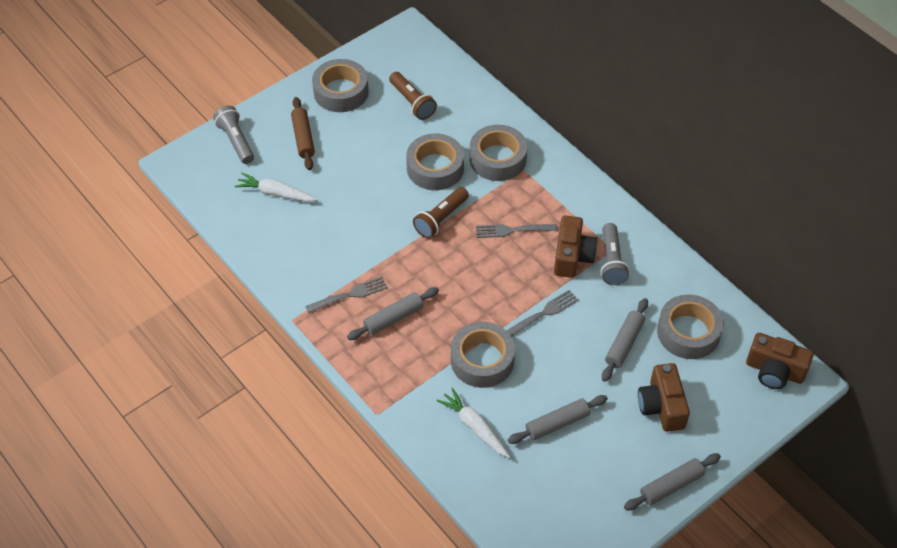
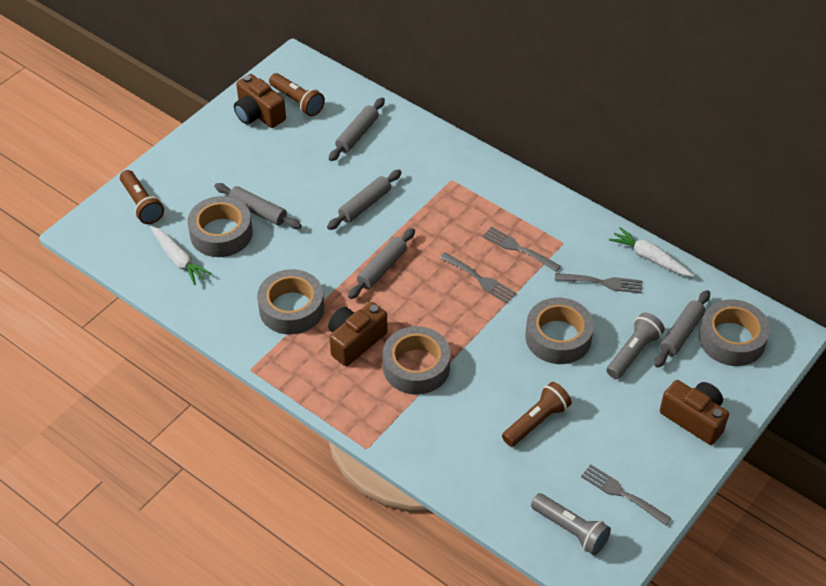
brown flashlight: [389,72,437,120] [413,187,469,238] = 2 -> [120,170,164,224] [269,73,325,116] [502,382,572,447] = 3
brown rolling pin: [291,97,315,170] = 1 -> none = 0
grey fork: [306,276,388,313] [476,224,557,238] [506,290,579,337] = 3 -> [440,252,516,303] [483,227,561,272] [555,273,643,293] [581,464,672,526] = 4
grey rolling pin: [347,287,439,340] [508,395,608,444] [602,298,648,382] [624,453,721,511] = 4 -> [215,183,302,229] [327,169,402,230] [329,98,385,161] [348,228,415,299] [655,290,710,368] = 5

